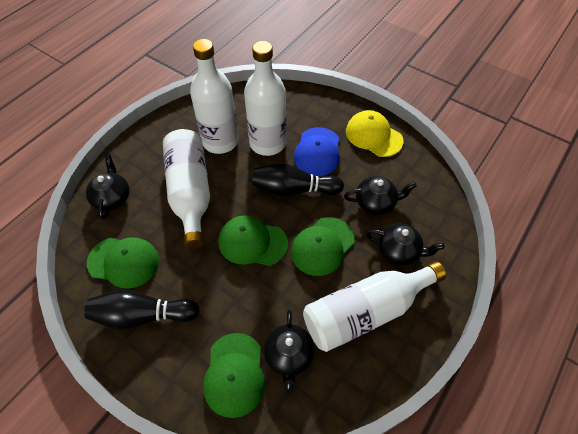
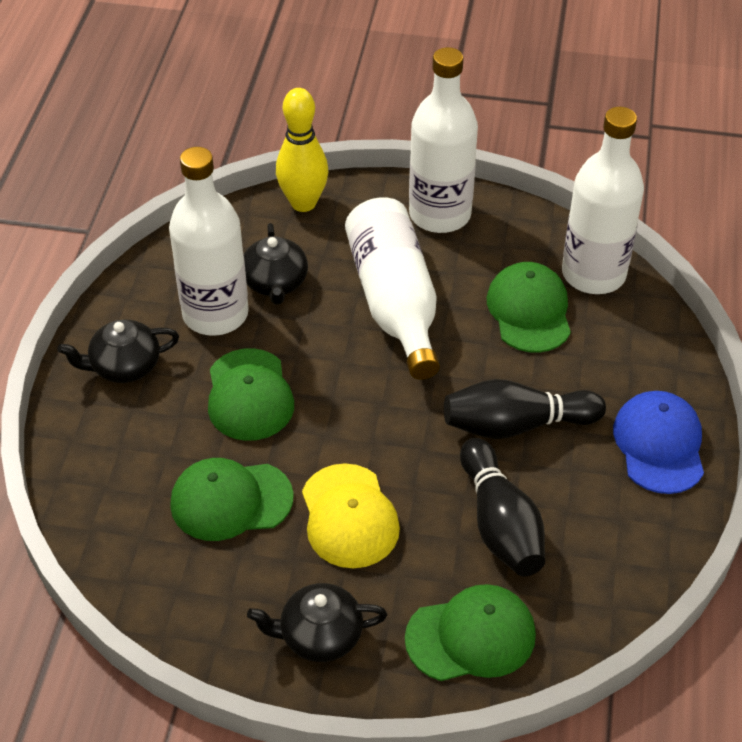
black teapot: [86,154,130,220] [264,310,315,393] [344,176,417,215] [366,223,444,266] = 4 -> [57,320,179,383] [244,223,308,305] [247,583,387,662] = 3
yellow bowling pin: none = 0 -> [276,88,328,212] = 1

